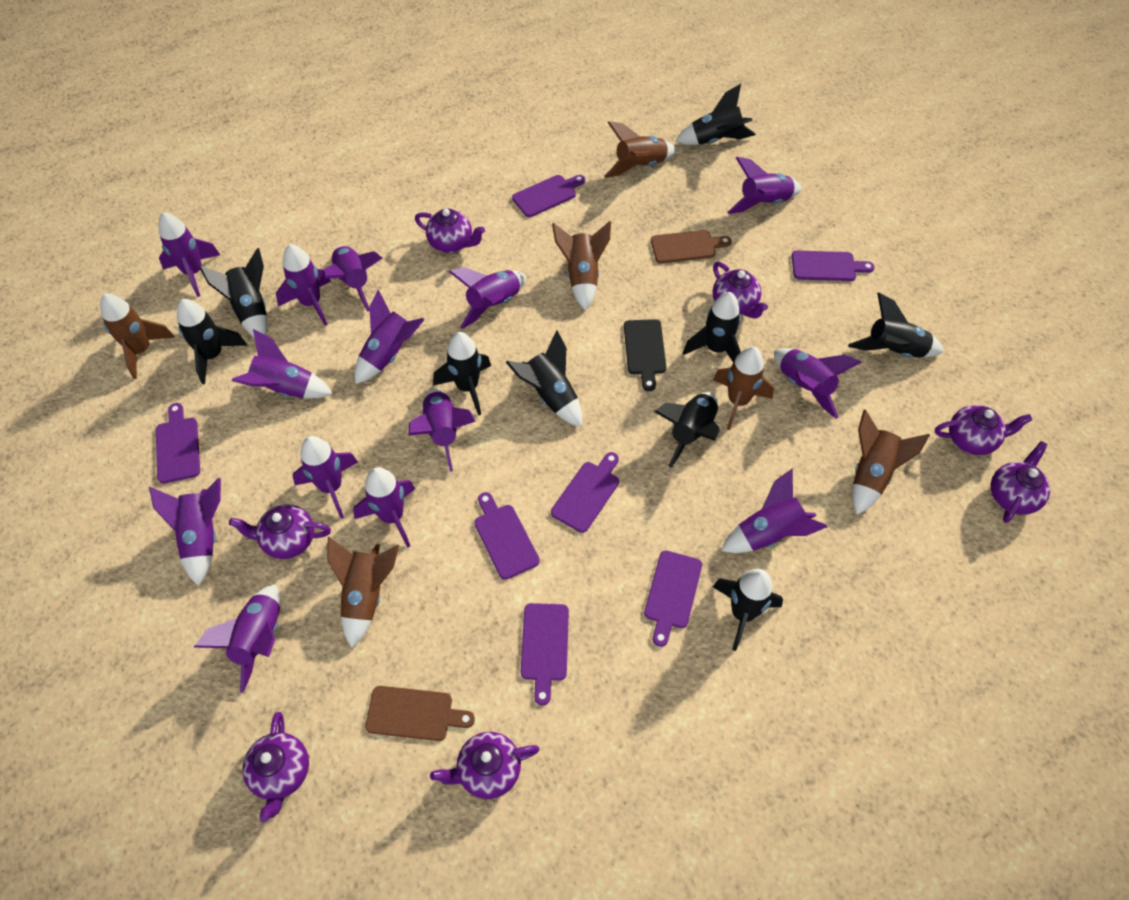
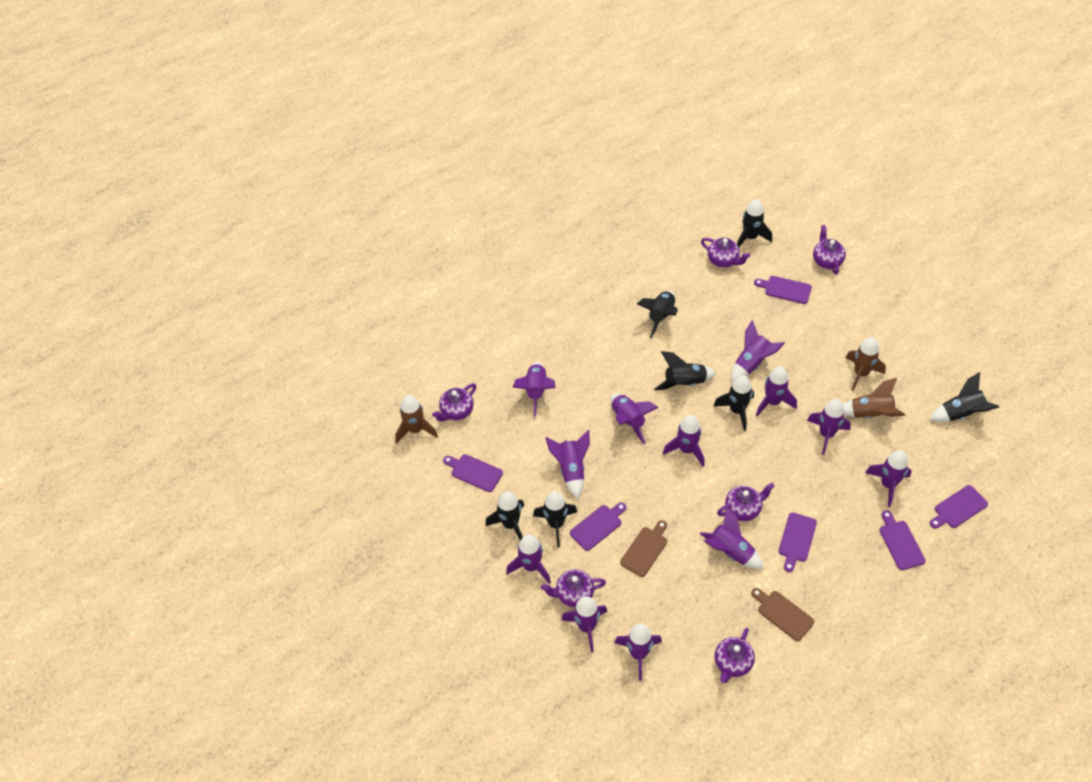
black cutting board: [624,319,666,391] = 1 -> none = 0
black rocket: [177,299,247,384] [199,248,267,337] [433,332,491,415] [506,330,582,427] [654,392,720,468] [675,84,756,145] [683,292,741,363] [713,569,783,651] [848,293,944,358] = 9 -> [485,491,524,540] [533,491,577,547] [637,290,678,338] [654,351,716,391] [713,375,754,431] [737,199,772,247] [929,372,999,422] = 7
brown rocket: [100,294,175,379] [327,537,399,648] [552,221,611,311] [604,121,676,178] [713,346,774,430] [852,410,930,515] = 6 -> [395,395,438,444] [843,378,905,419] [846,337,886,391] = 3
purple cutting board: [156,403,200,484] [474,492,540,580] [512,175,585,217] [521,603,569,705] [551,452,619,533] [644,550,702,647] [792,251,875,281] = 7 -> [443,454,503,492] [570,502,626,551] [754,276,812,304] [778,512,817,572] [879,510,926,570] [930,485,988,529] = 6
purple rocket: [149,478,221,586] [159,212,220,297] [193,584,280,693] [232,329,332,398] [276,244,331,326] [293,436,358,518] [323,246,383,312] [353,467,415,548] [355,290,425,384] [409,388,476,472] [449,267,526,329] [721,469,827,553] [727,157,802,214] [774,348,862,419] = 14 -> [506,534,551,584] [513,362,556,417] [545,430,590,499] [561,596,608,653] [611,393,659,444] [614,624,662,681] [663,415,705,467] [700,506,764,569] [731,320,785,382] [756,366,797,416] [807,399,851,455] [865,450,912,507] = 12
purple teapot: [229,504,331,559] [243,712,309,823] [415,208,485,253] [430,732,540,799] [713,262,768,319] [935,405,1032,455] [990,441,1050,523] = 7 -> [432,383,476,422] [541,569,606,607] [701,238,750,268] [715,628,755,683] [717,483,775,521] [813,225,846,274] = 6

